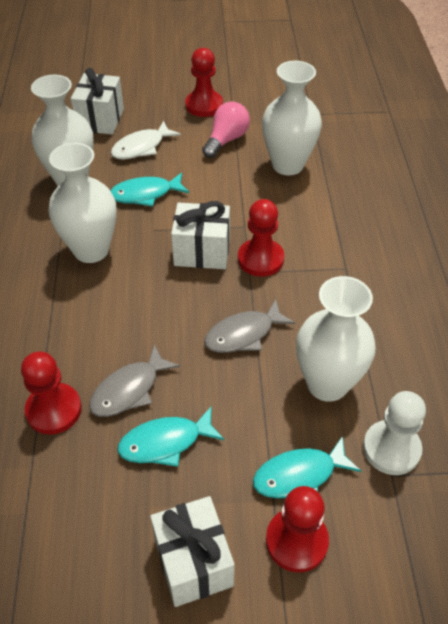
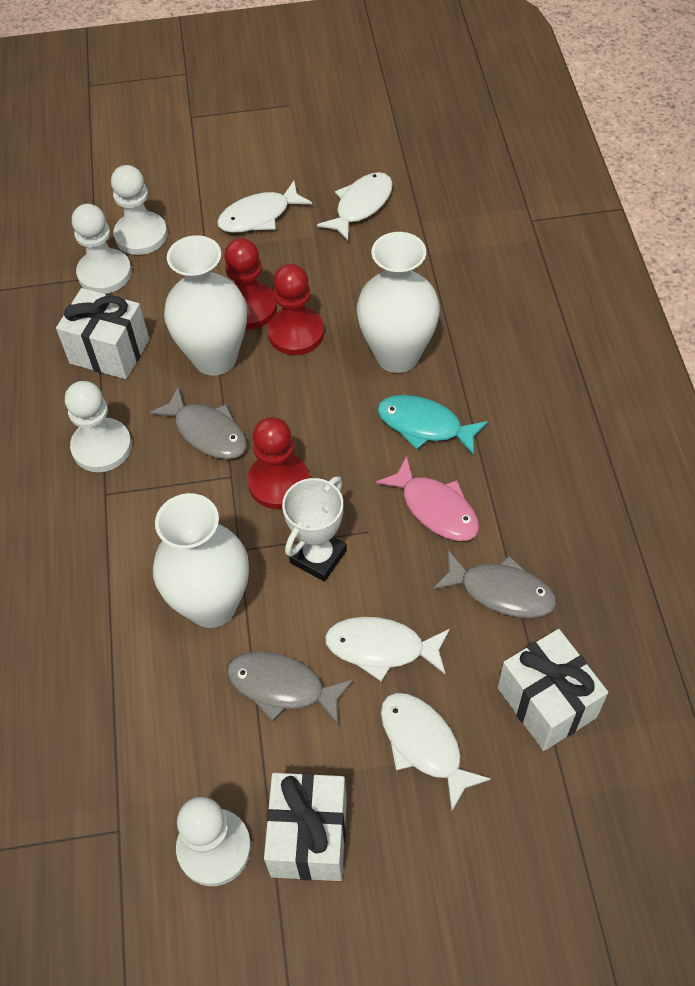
grey fish: [89,344,180,417] [204,299,295,353] = 2 -> [149,387,247,459] [227,652,354,725] [433,550,556,618] = 3
pink fish: none = 0 -> [376,456,479,541] = 1
pink light bulb: [202,101,250,158] = 1 -> none = 0
red pawn: [21,352,82,435] [185,48,223,117] [238,199,285,277] [266,486,329,573] = 4 -> [224,238,277,329] [247,417,309,509] [268,264,324,355] = 3
turquoise fish: [110,173,189,207] [117,406,224,467] [253,436,361,498] = 3 -> [377,395,488,456] = 1
white fish: [111,121,181,160] = 1 -> [217,181,312,233] [317,172,393,241] [325,617,450,681] [380,693,491,811] = 4
white pawn: [363,391,426,475] = 1 -> [65,381,132,472] [72,204,132,294] [111,165,168,255] [176,797,251,886] = 4
white trophy: none = 0 -> [282,476,347,582] = 1
white vase: [31,74,94,186] [48,143,117,263] [262,61,322,175] [296,276,376,402] = 4 -> [153,493,249,628] [164,235,247,376] [356,232,440,373] = 3

